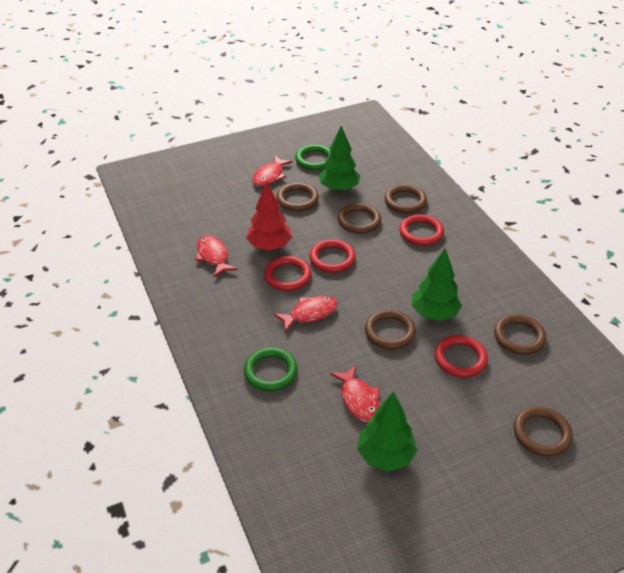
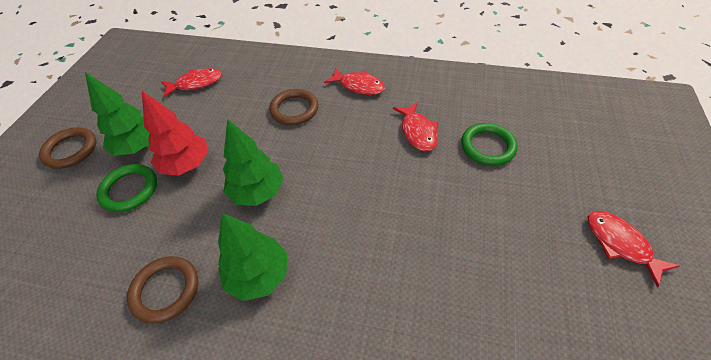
brown ring: [276,182,319,211] [338,203,381,234] [365,310,416,350] [384,184,427,213] [494,314,546,355] [513,406,573,457] = 6 -> [39,127,97,169] [127,256,198,324] [269,89,318,125] = 3
red ring: [264,256,312,291] [309,239,356,273] [399,214,444,246] [435,335,488,378] = 4 -> none = 0

